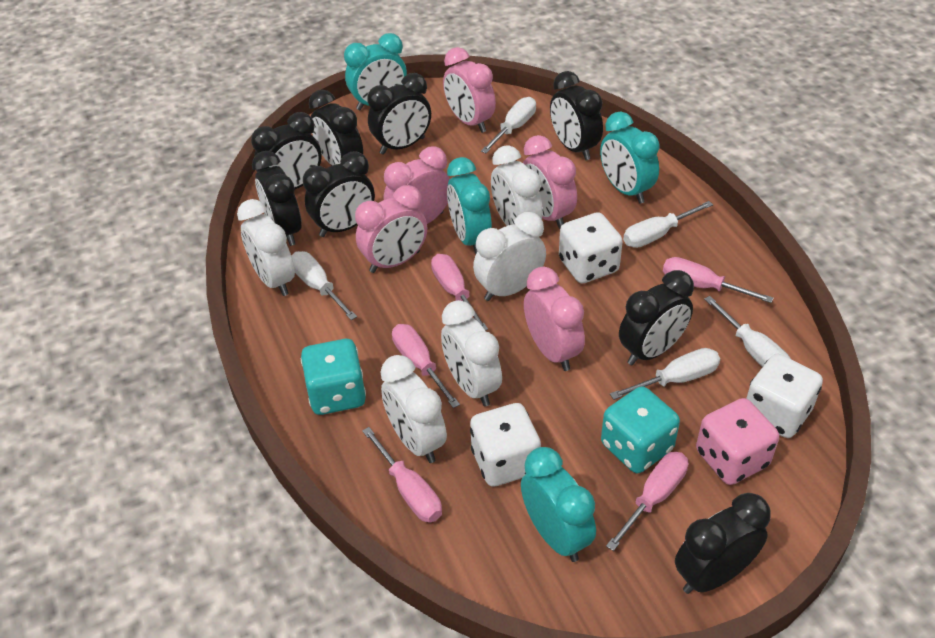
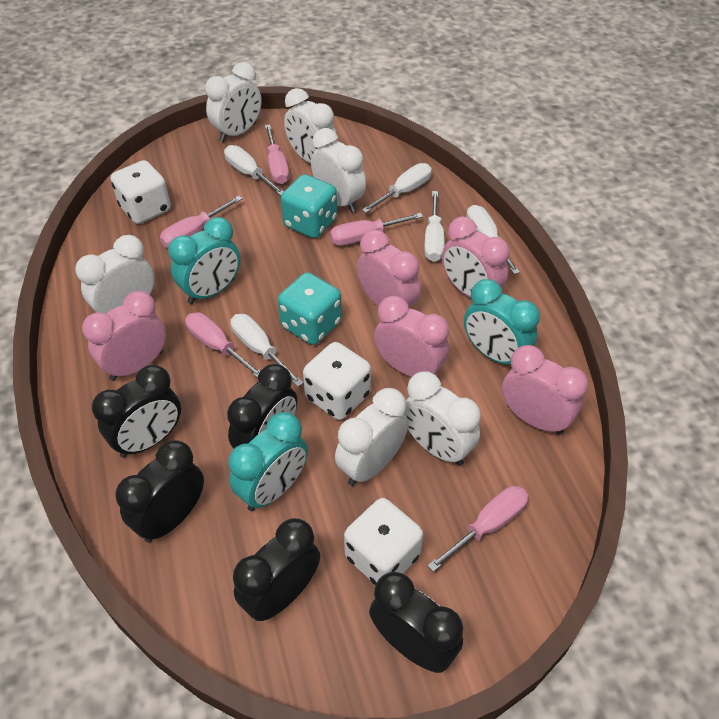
black clock: [251,112,322,189] [252,151,302,246] [303,152,375,237] [309,90,363,166] [368,73,431,155] [550,71,603,160] [619,270,694,365] [675,493,771,594] = 8 -> [92,365,181,458] [115,440,204,543] [227,364,297,449] [233,518,320,621] [369,572,463,673] = 5
pink dice: [696,398,779,485] = 1 -> none = 0
turquoise clock: [344,33,407,110] [447,157,492,254] [521,447,596,562] [600,111,660,204] = 4 -> [168,217,240,304] [228,412,308,511] [464,279,540,364] = 3
white clock: [237,199,295,296] [380,355,447,463] [441,300,502,407] [473,212,546,301] [491,145,543,226] = 5 -> [75,235,155,313] [205,62,262,142] [284,88,337,163] [311,128,366,213] [335,388,408,486] [405,371,481,466] = 6

